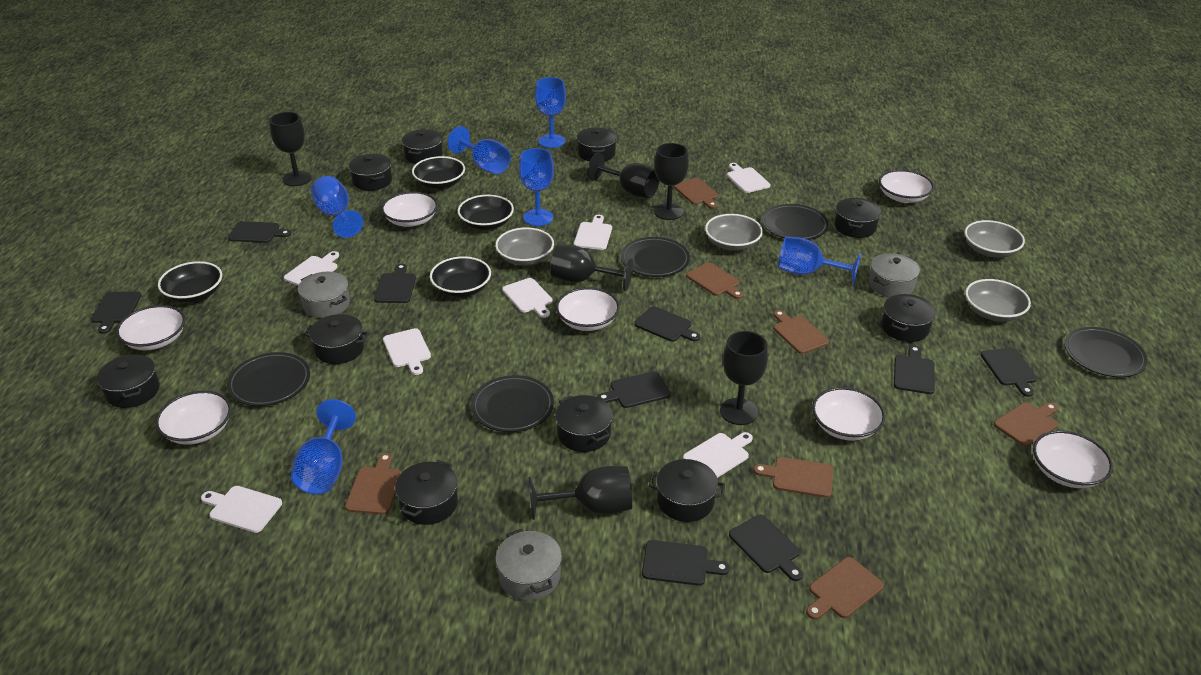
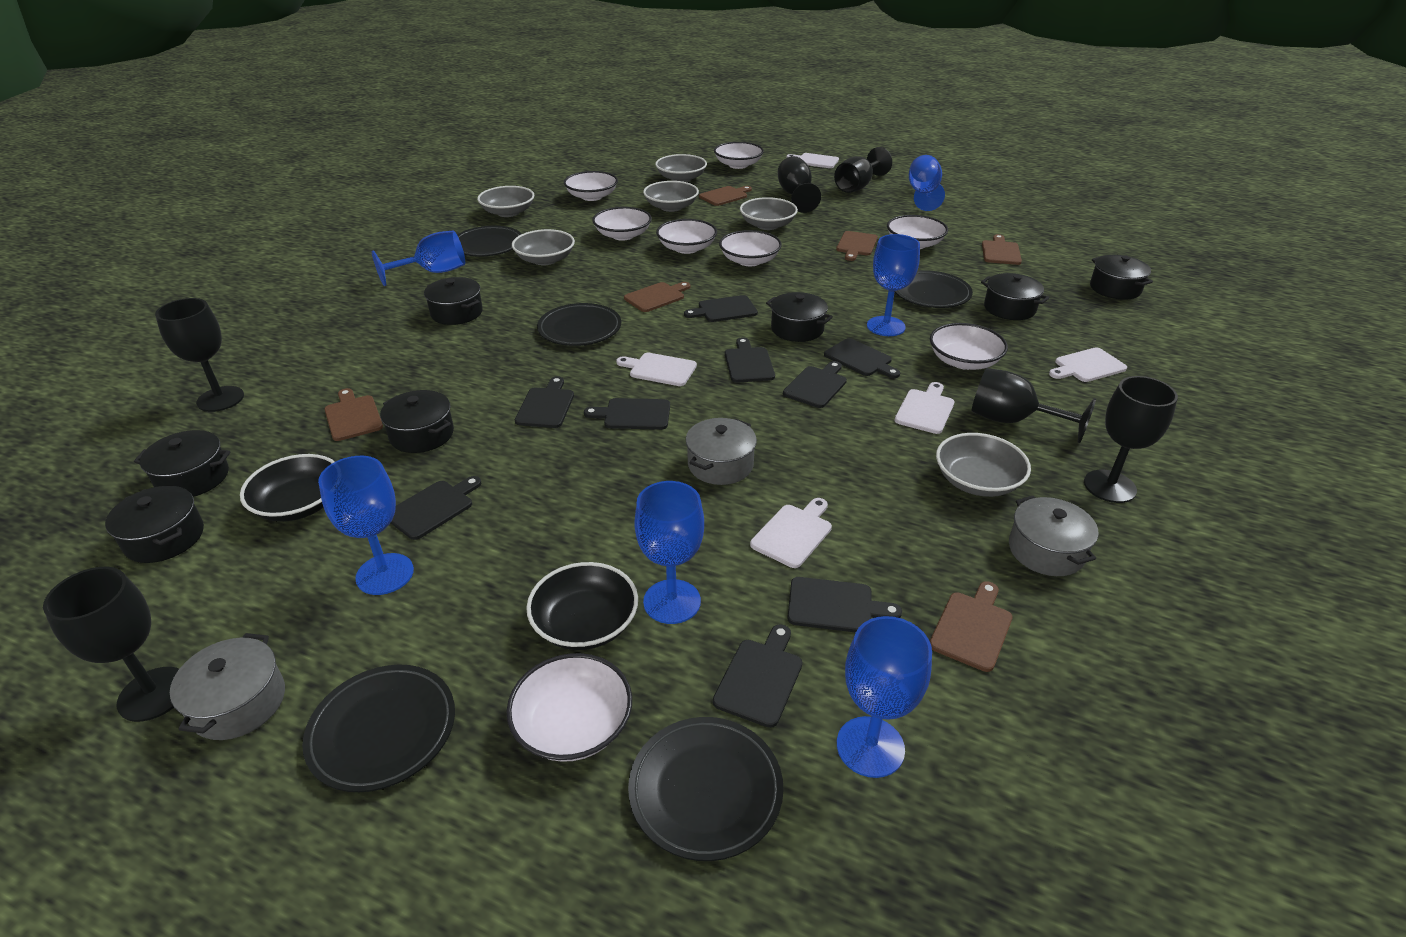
black bowl: [158,261,222,303] [412,156,465,189] [430,256,491,297] [458,195,514,230] = 4 -> [240,454,335,522] [526,562,638,650] = 2
black pot: [97,354,160,408] [304,314,369,364] [349,154,392,191] [395,460,458,525] [402,129,443,164] [555,395,613,452] [577,127,617,162] [649,459,725,522] [834,198,881,238] [881,294,936,342] = 10 -> [105,486,204,563] [134,430,231,497] [380,390,454,453] [424,277,483,325] [766,292,833,342] [981,273,1049,320] [1090,255,1153,300] = 7
brown cutting board: [345,453,402,515] [673,178,718,209] [686,262,743,299] [753,457,833,498] [773,310,829,354] [806,557,884,620] [994,403,1058,447] = 7 -> [324,388,383,441] [624,282,691,312] [699,186,752,206] [836,231,878,261] [930,581,1013,672] [982,234,1022,265] = 6
grey bowl: [495,227,554,266] [705,214,763,251] [965,220,1025,258] [965,279,1031,322] = 4 -> [477,186,534,217] [512,229,575,265] [643,181,699,212] [655,154,707,182] [740,197,798,230] [936,433,1031,497] = 6
white bowl: [116,305,185,350] [155,391,231,445] [381,192,438,227] [556,287,620,331] [812,387,885,441] [879,170,934,203] [1033,430,1113,488] = 7 -> [506,653,632,762] [564,171,618,201] [592,207,652,241] [656,219,717,254] [714,142,764,169] [719,230,782,266] [887,215,948,249] [930,323,1008,370] = 8
white cutting board: [201,486,282,533] [284,251,339,286] [383,328,431,375] [502,278,553,318] [574,215,612,250] [683,432,753,478] [727,163,771,193] = 7 -> [616,353,697,386] [750,498,832,568] [786,153,839,168] [895,382,955,434] [1049,347,1127,382] = 5

